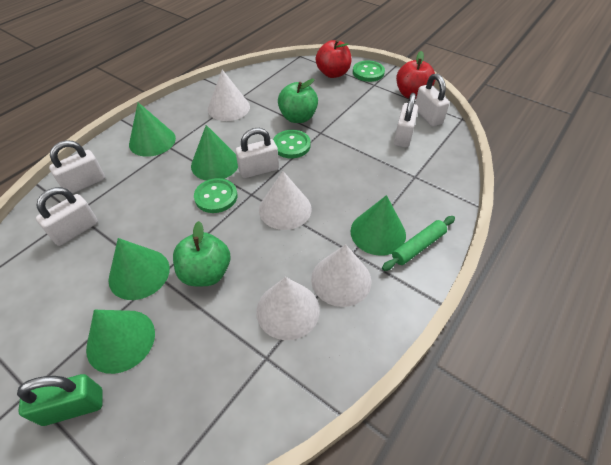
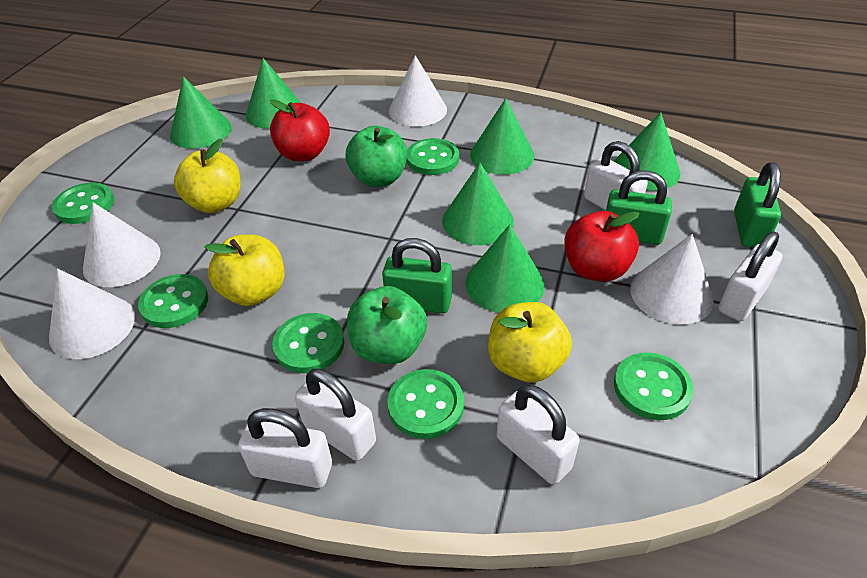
green button: [194,178,237,213] [273,130,311,158] [353,61,385,82] = 3 -> [52,183,114,224] [138,274,208,328] [272,313,344,373] [387,369,464,439] [407,138,459,175] [614,352,694,420] = 6
green cone: [86,310,155,374] [108,238,170,300] [129,102,176,157] [191,125,238,181] [350,195,406,256] = 5 -> [170,76,232,149] [246,58,301,129] [442,163,514,245] [466,224,545,313] [470,98,534,175] [614,112,680,191] = 6
green padlock: [17,374,103,426] = 1 -> [382,238,452,313] [606,170,672,245] [734,162,781,248] = 3
green rolling pin: [382,216,455,271] = 1 -> none = 0
yellow apple: none = 0 -> [174,139,240,213] [204,234,285,306] [488,302,572,383] = 3

